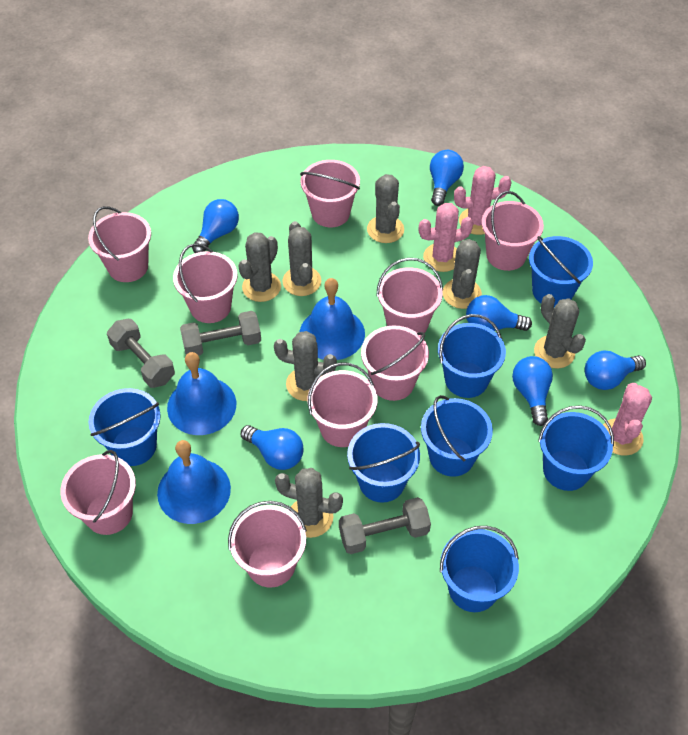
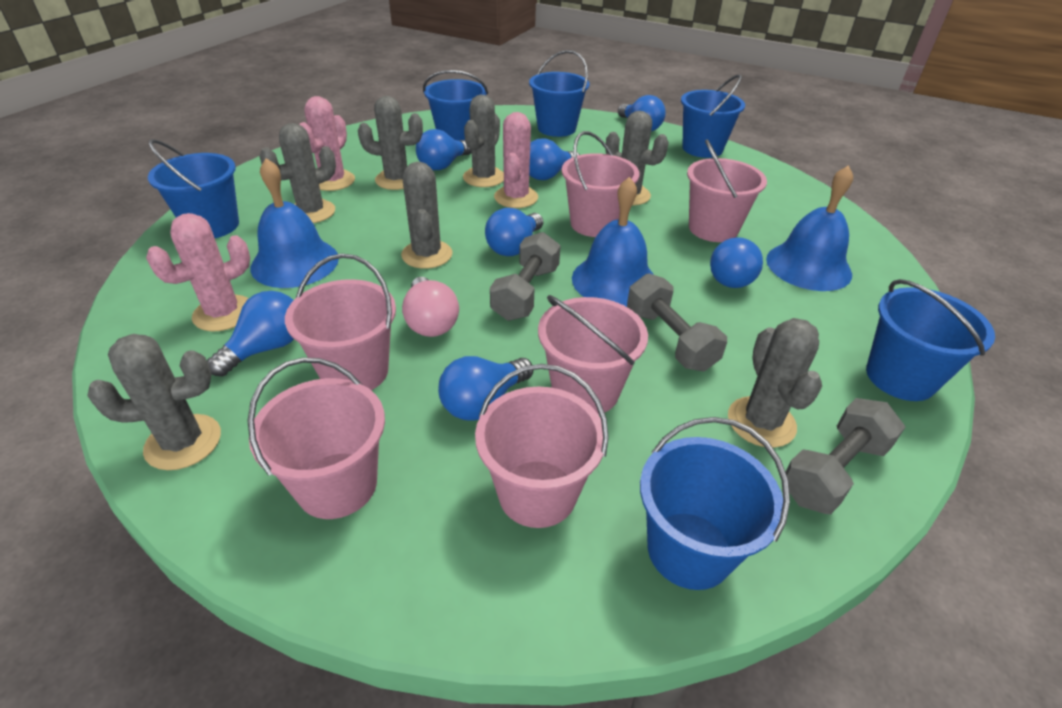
blue bucket: [89,388,161,466] [347,423,420,503] [421,395,493,477] [438,314,506,398] [440,526,519,612] [529,236,593,307] [538,405,614,491] = 7 -> [148,139,239,238] [423,70,488,141] [529,50,589,137] [640,417,790,590] [681,74,745,158] [866,279,995,401] = 6
blue light bulb: [192,199,239,253] [240,425,303,470] [430,150,464,206] [466,295,532,331] [512,356,553,426] [585,350,646,390] = 6 -> [207,291,294,377] [416,129,472,170] [438,356,533,420] [485,208,543,256] [529,138,580,180] [618,95,666,131] [710,237,763,288] = 7
pink bucket: [60,450,136,535] [88,206,151,282] [173,244,238,323] [228,501,307,587] [300,160,360,227] [307,363,378,447] [361,325,429,401] [376,258,443,336] [481,191,544,271] = 9 -> [247,357,385,519] [285,254,396,390] [475,364,609,528] [538,295,648,415] [562,131,640,237] [687,139,767,242] = 6
pink light bulb: none = 0 -> [402,277,459,337] = 1

